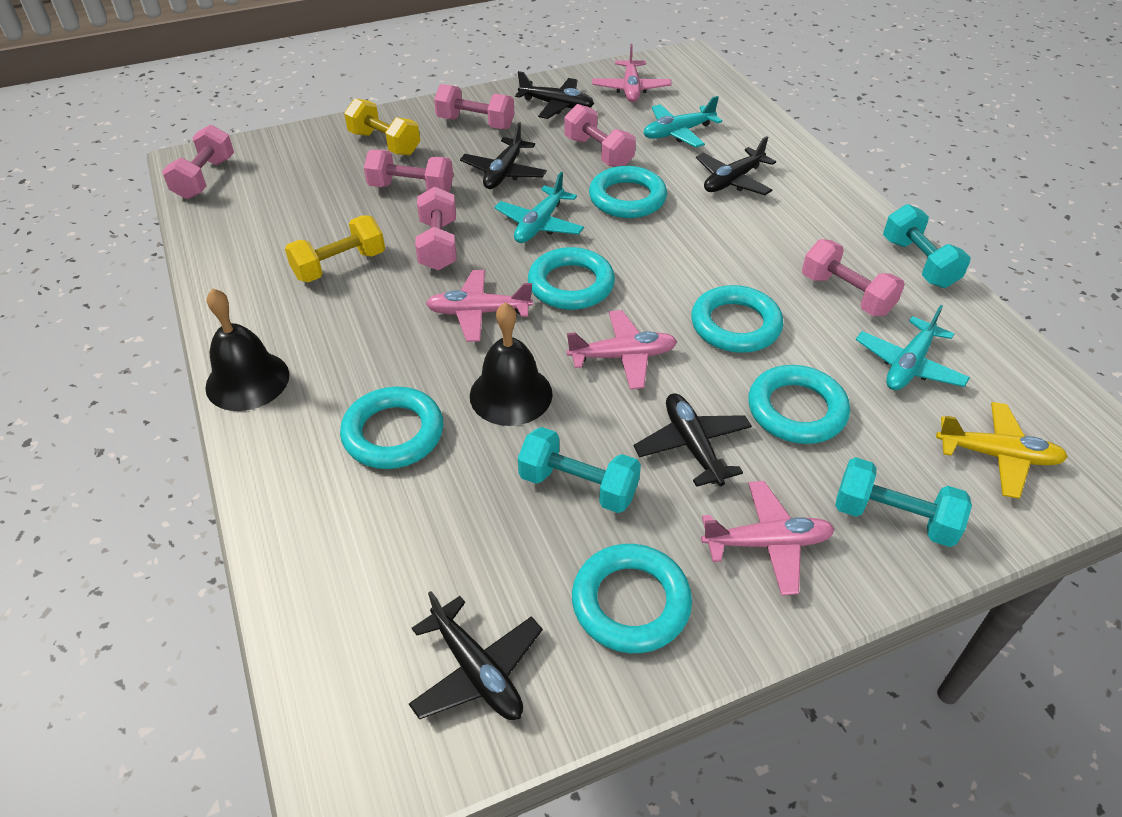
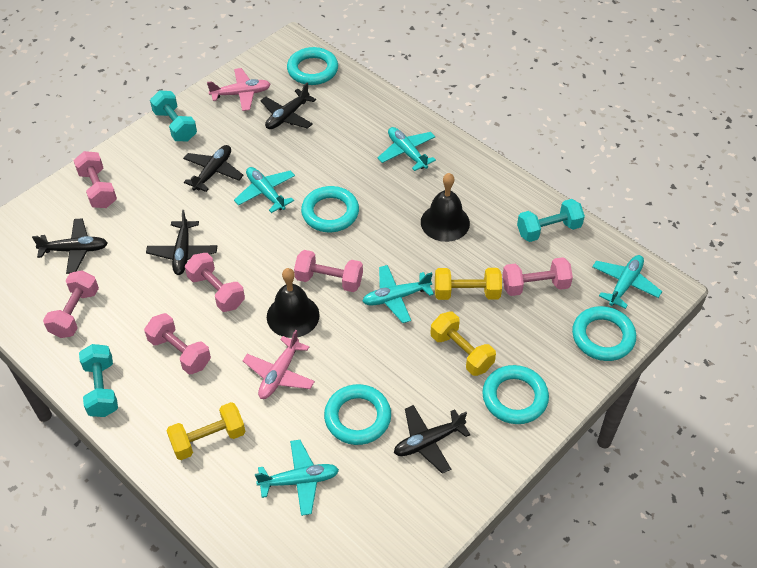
pink plane: [426,270,533,342] [567,310,677,389] [592,44,672,102] [701,481,835,596] = 4 -> [207,68,271,111] [243,330,315,399] = 2
turquoise plane: [494,172,584,243] [643,96,722,147] [856,305,970,390] = 3 -> [234,167,295,213] [255,440,339,516] [362,265,434,323] [377,127,436,171] [592,255,662,309] = 5
turquoise ring: [340,387,443,469] [528,247,615,310] [572,544,692,653] [589,166,667,218] [691,285,783,353] [748,365,850,444] = 6 -> [287,47,338,85] [301,186,359,232] [324,384,391,445] [482,365,549,424] [572,306,636,361] = 5
yellow dumbbell: [285,215,385,282] [344,98,420,156] = 2 -> [166,402,246,460] [430,312,496,376] [435,268,502,300] = 3
yellow plane: [936,402,1068,499] = 1 -> none = 0

